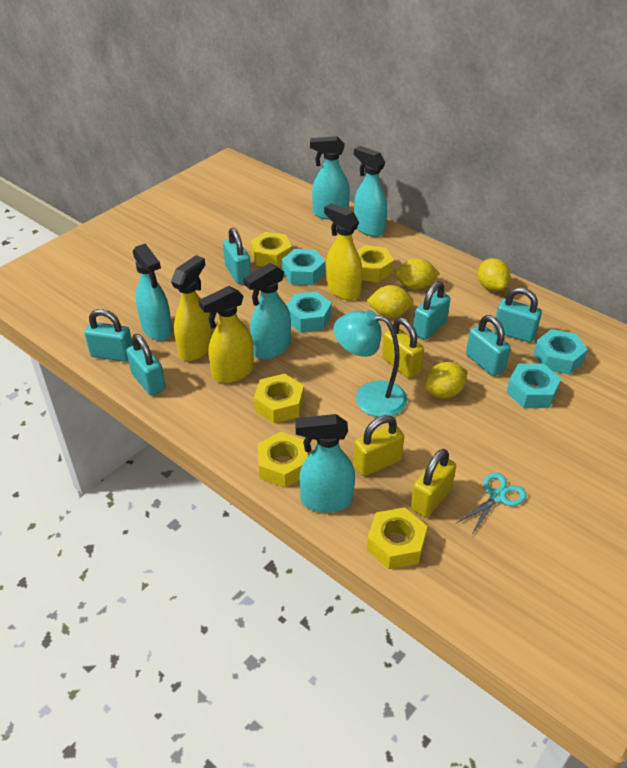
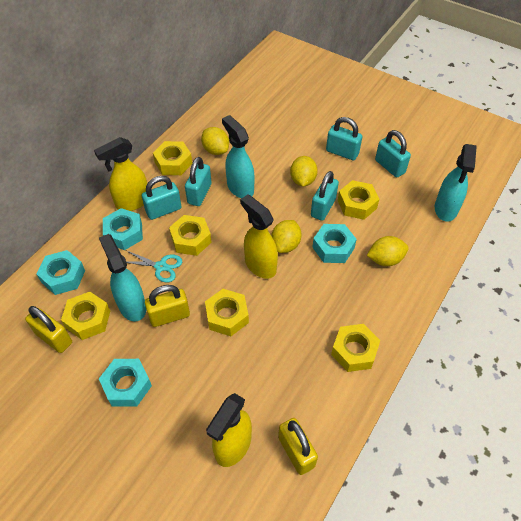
turquoise lamp: [334,310,407,417] = 1 -> none = 0
turquoise padlock: [84,309,133,362] [126,334,166,396] [223,228,251,284] [413,281,450,340] [466,315,511,376] [494,287,542,343] = 6 -> [142,176,182,220] [185,157,212,206] [311,171,339,221] [326,117,362,160] [375,130,411,178] = 5
turquoise spray bottle: [133,244,172,341] [243,263,291,359] [295,414,355,513] [310,136,350,220] [354,146,387,237] = 5 -> [99,234,146,321] [222,115,254,198] [435,144,477,222] = 3
yellow nut: [251,232,292,267] [254,374,304,423] [257,432,308,488] [357,245,394,283] [367,507,427,569] = 5 -> [61,292,110,340] [153,141,192,175] [169,215,212,256] [205,289,249,336] [331,324,380,372] [338,180,379,220] = 6

